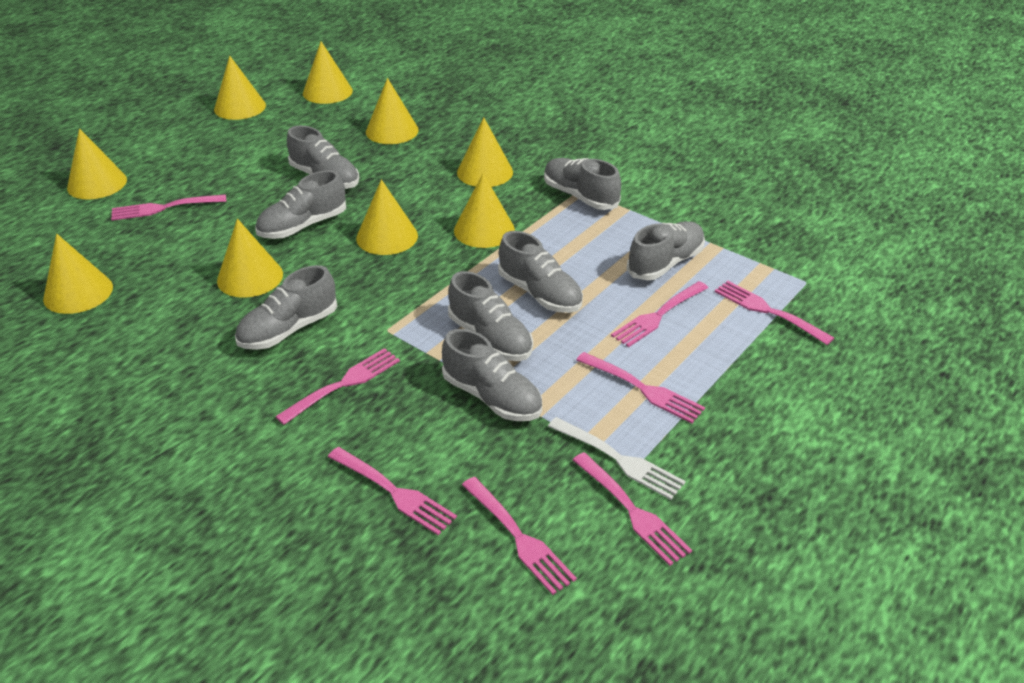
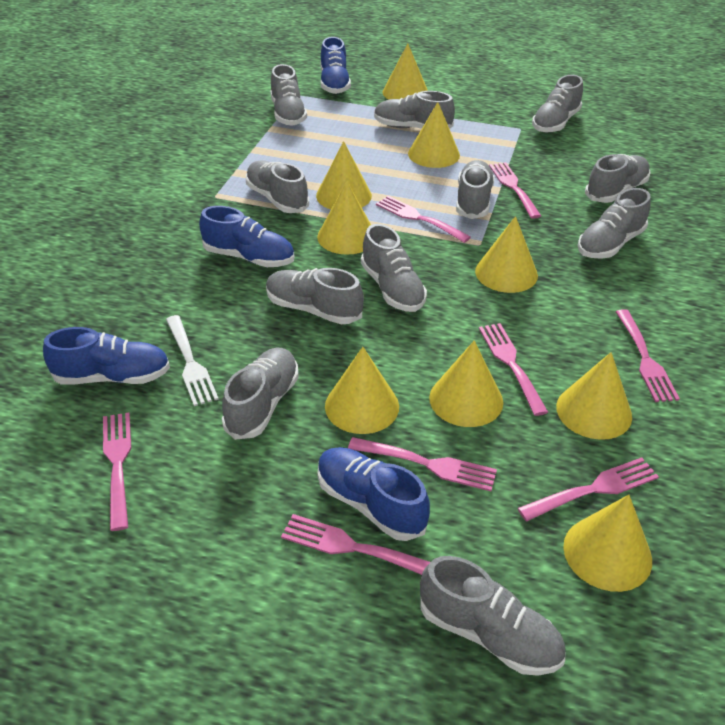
blue shoe: none = 0 -> [43,327,170,385] [199,206,294,267] [318,447,430,541] [321,37,351,94] = 4
grey shoe: [235,265,337,350] [255,170,346,239] [287,125,359,189] [442,329,542,421] [448,271,533,361] [498,231,583,313] [544,158,621,210] [627,221,705,280] = 8 -> [222,347,299,440] [246,160,309,213] [266,268,364,324] [270,64,307,126] [361,224,427,312] [374,91,455,129] [420,556,566,676] [456,160,495,219] [532,75,583,133] [578,188,651,259] [585,154,651,203] = 11

